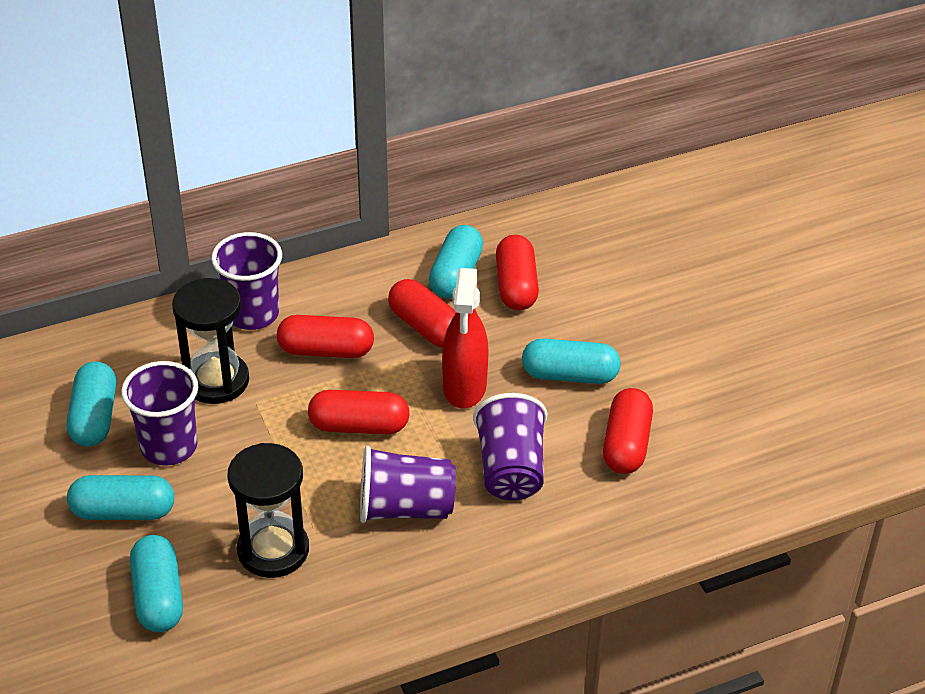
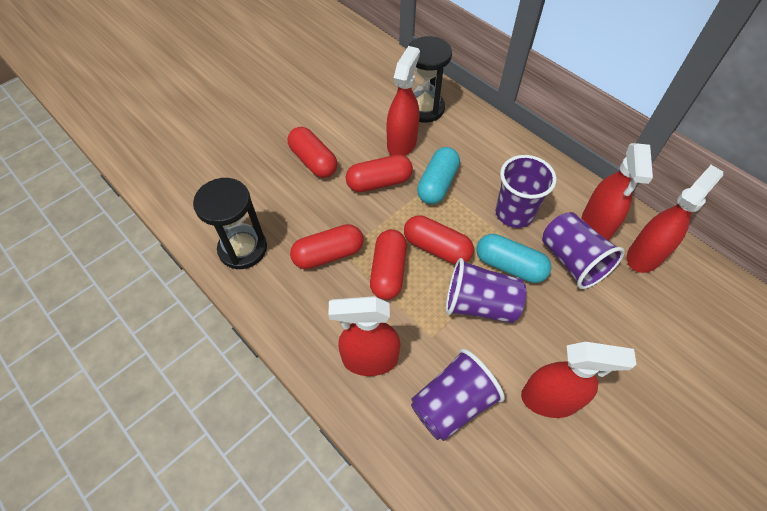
red spray bottle: [442,268,488,409] = 1 -> [328,296,400,376] [387,46,420,156] [521,342,636,418] [581,143,653,241] [627,165,723,273] = 5
turquoise capsule: [67,361,116,447] [67,475,174,520] [130,535,183,633] [429,225,483,299] [522,338,621,384] = 5 -> [417,147,460,204] [476,234,551,283] = 2

